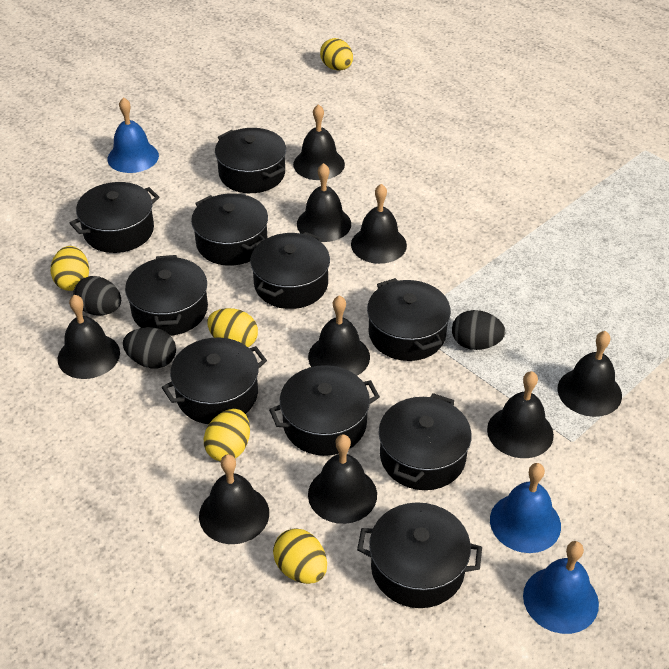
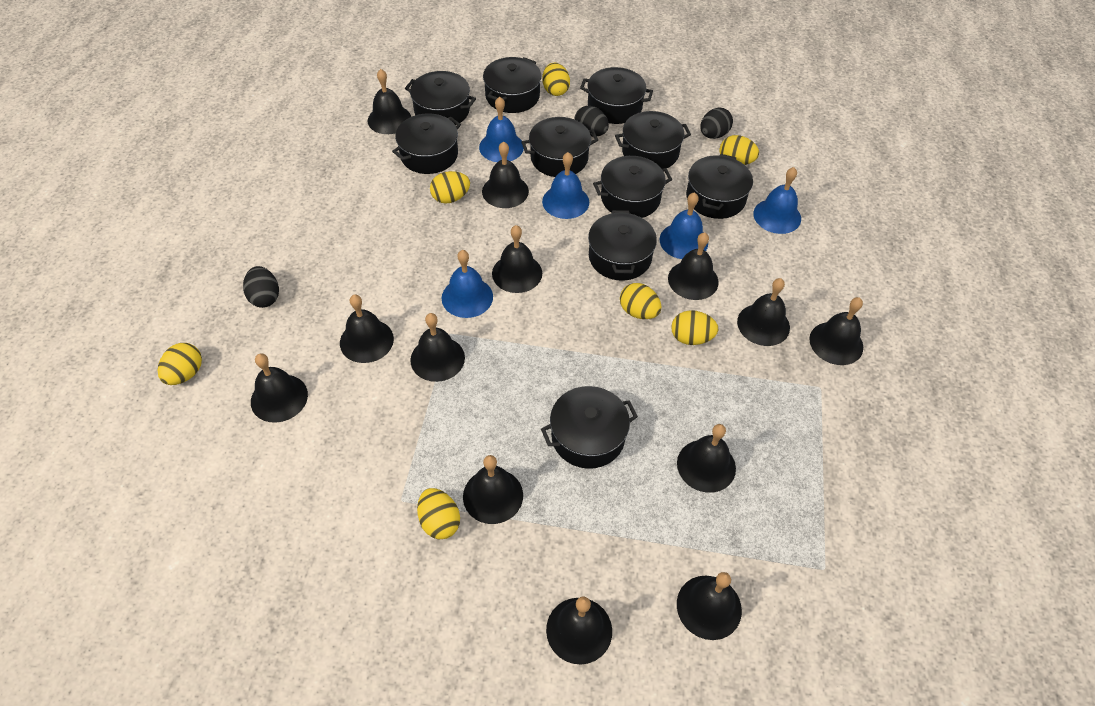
black bell: [58,295,120,379] [199,454,269,544] [293,104,345,180] [297,163,351,242] [308,295,370,376] [308,434,377,524] [351,184,407,264] [487,371,554,458] [557,331,622,417] = 9 -> [251,353,308,423] [340,294,394,363] [368,69,411,134] [410,313,465,382] [463,455,523,524] [482,141,529,208] [492,225,542,293] [546,597,612,664] [668,232,719,300] [677,424,736,493] [677,572,742,640] [737,278,790,346] [809,297,863,365] = 13
blue bell: [107,97,159,173] [490,463,561,553] [523,541,599,634] = 3 -> [442,250,493,318] [479,97,524,162] [542,152,589,219] [660,192,708,259] [753,167,801,234] = 5
yellow egg: [51,246,89,291] [204,409,250,461] [207,308,258,347] [273,528,327,584] [320,38,353,70] = 5 -> [158,343,202,385] [417,488,460,539] [430,171,470,204] [542,63,570,96] [620,283,662,319] [671,310,719,345] [719,135,759,165] = 7

